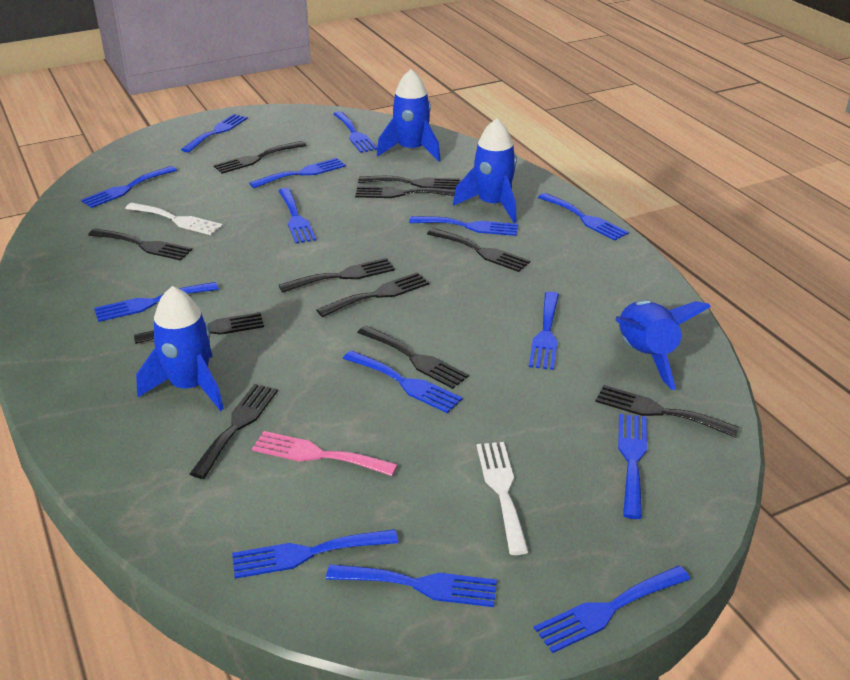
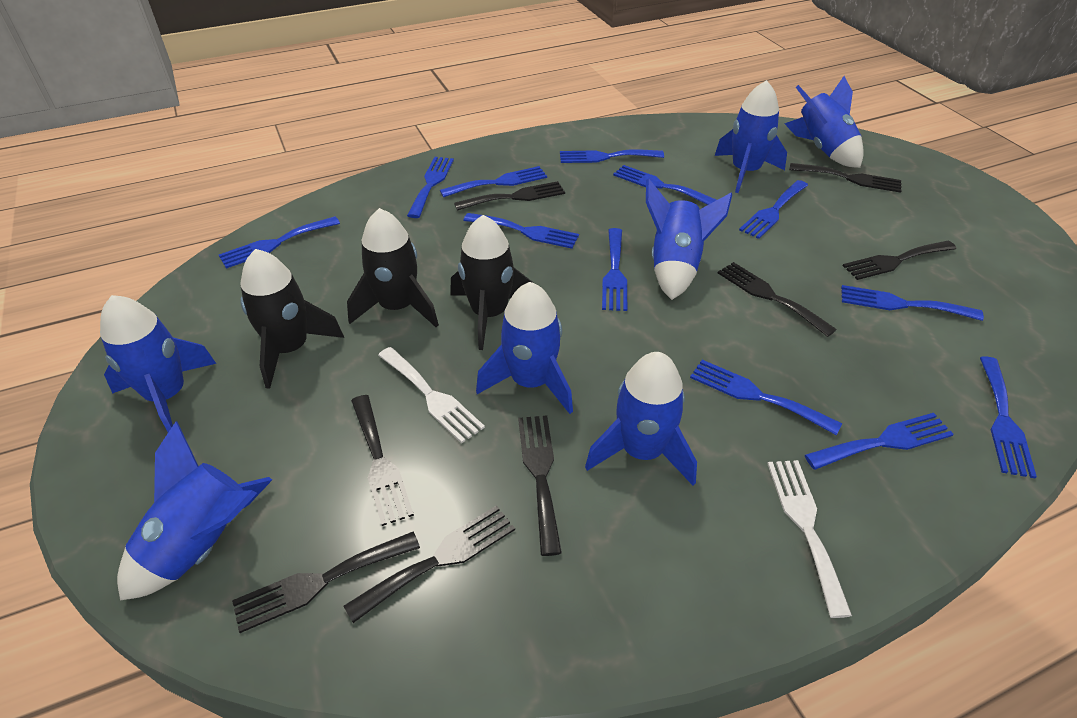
black fork: [88,229,192,261] [134,312,264,344] [190,384,278,479] [214,141,306,174] [279,258,395,293] [317,272,429,317] [355,186,455,198] [357,325,469,389] [358,176,460,189] [427,228,530,272] [595,385,740,438] = 11 -> [232,532,420,633] [343,505,515,623] [351,395,414,526] [454,181,565,211] [518,415,562,556] [718,262,837,337] [789,163,902,193] [843,241,956,280] = 8
black rocket: none = 0 -> [240,249,344,389] [347,208,439,327] [450,215,533,350] = 3
blue fork: [81,166,177,208] [94,282,219,322] [181,114,248,153] [232,529,398,579] [250,158,346,188] [278,188,316,244] [326,564,497,607] [333,111,377,153] [343,350,463,413] [409,216,518,236] [529,291,559,370] [534,566,690,653] [538,193,629,241] [618,414,647,519] = 14 -> [219,216,340,269] [407,157,454,218] [440,166,547,198] [463,213,579,249] [560,149,664,163] [602,228,627,311] [613,165,716,205] [690,360,842,435] [739,180,808,239] [805,413,954,470] [841,285,984,321] [980,357,1037,478] = 12
blue rocket: [136,286,224,411] [377,69,441,161] [453,118,517,223] [615,300,711,390] = 4 -> [100,295,216,432] [117,421,272,600] [476,282,573,414] [585,352,697,486] [646,179,732,300] [715,80,787,193] [784,76,864,168] = 7
pink fork: [252,431,398,476] = 1 -> none = 0

